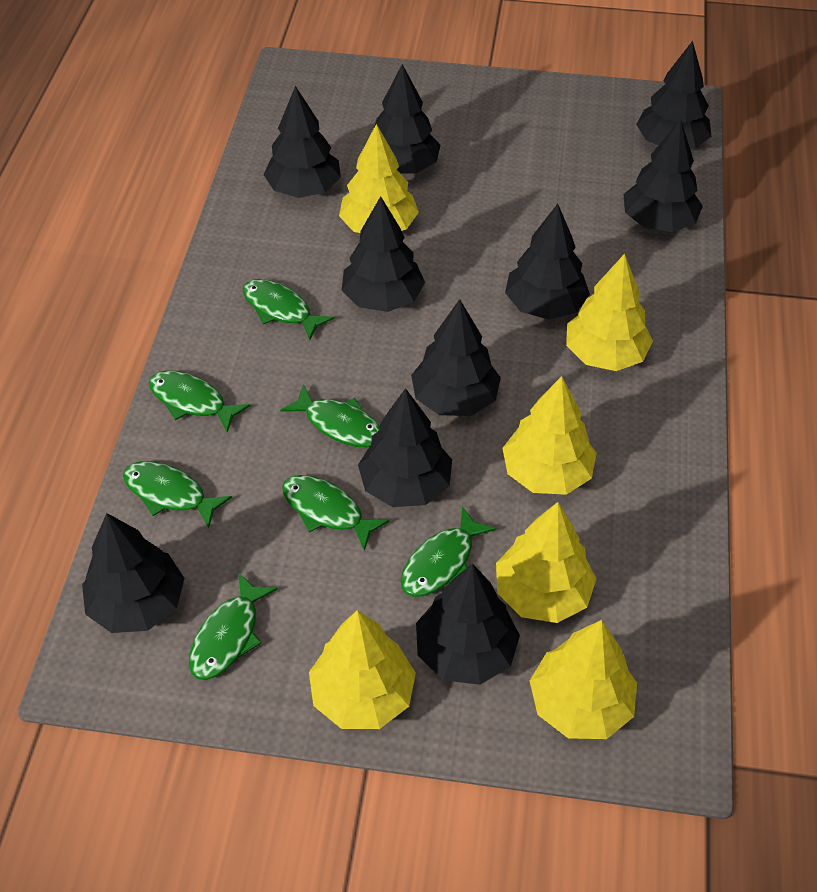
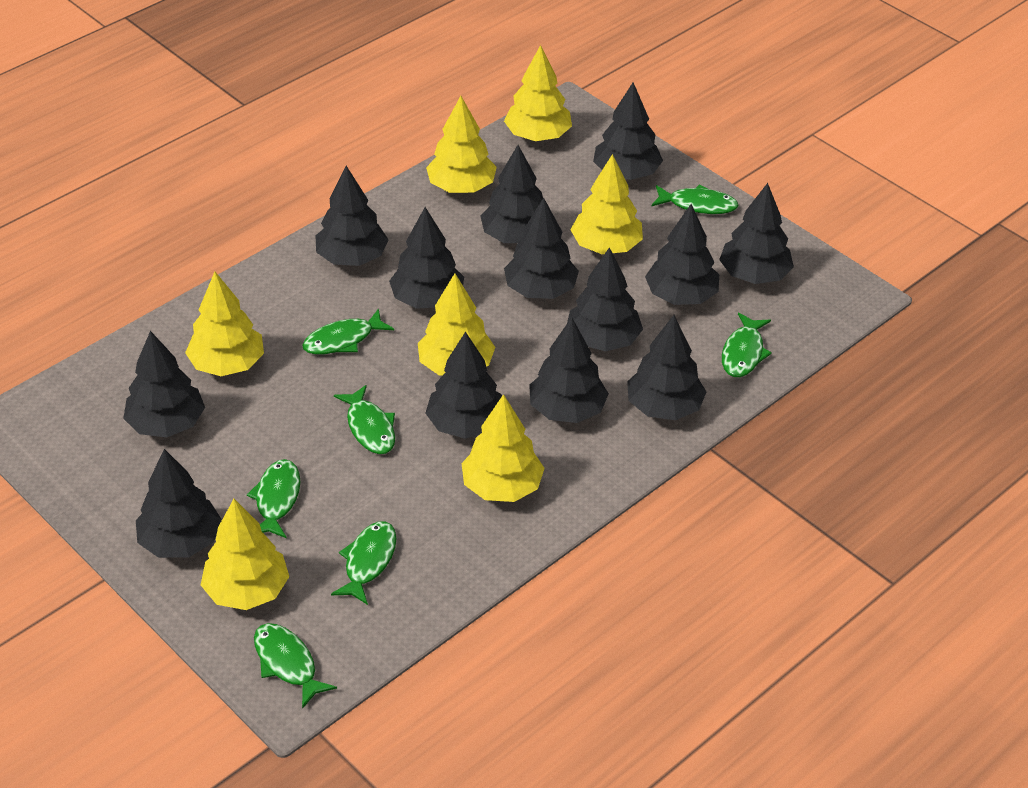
black tree: [82,513,184,633] [264,86,341,198] [342,196,425,312] [358,388,452,507] [374,64,441,173] [411,299,501,416] [416,564,520,685] [505,204,590,320] [623,119,703,232] [636,41,711,149] = 10 -> [123,331,205,437] [136,449,222,558] [315,166,389,266] [389,207,464,309] [425,331,502,439] [480,145,543,243] [504,198,579,299] [529,318,609,423] [567,247,643,351] [593,82,663,180] [627,315,707,420] [645,204,719,305] [719,183,794,284] = 13
yellow tree: [309,610,416,729] [339,124,419,233] [496,502,597,623] [502,376,597,495] [530,620,637,739] [566,254,653,371] = 6 -> [185,272,264,376] [201,499,289,610] [418,273,495,376] [426,96,497,193] [462,394,544,502] [504,45,572,141] [570,154,643,254] = 7

